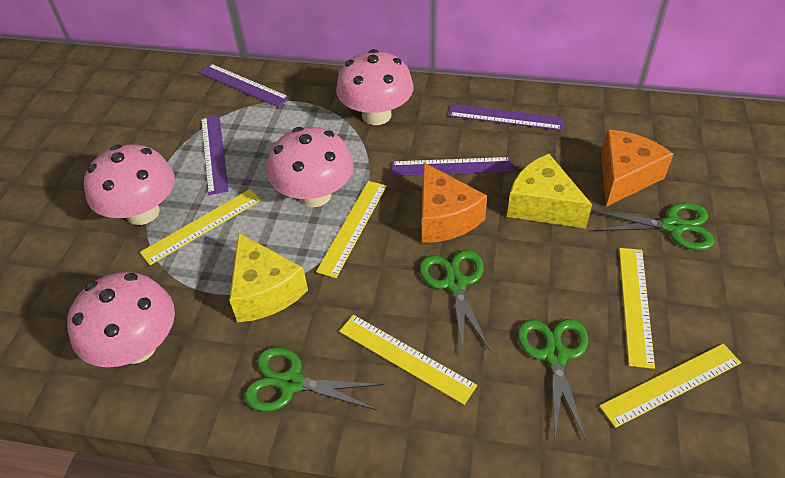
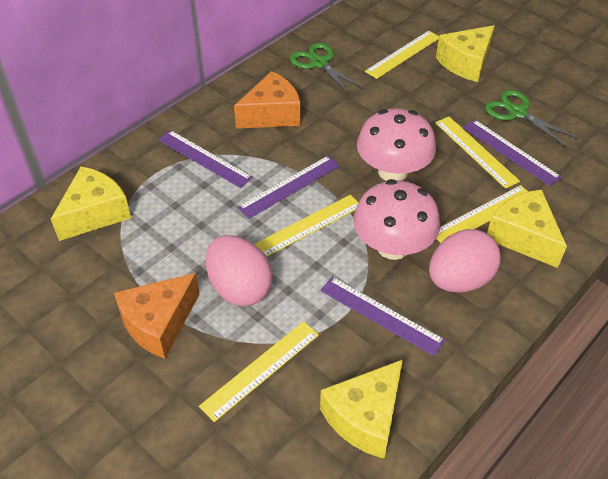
green scissors: [244,347,384,412] [420,250,490,354] [518,319,588,440] [592,202,714,250] = 4 -> [290,43,365,96] [485,90,578,148] = 2
pink egg: none = 0 -> [206,235,273,306] [429,229,501,293] = 2
pink mushroom: [67,272,175,367] [84,144,175,225] [267,127,354,207] [336,49,414,125] = 4 -> [353,179,440,260] [357,108,436,181] = 2
yellow cheese: [229,232,308,322] [507,154,592,228] = 2 -> [51,166,131,241] [320,359,403,459] [436,25,495,82] [487,189,567,268] = 4

